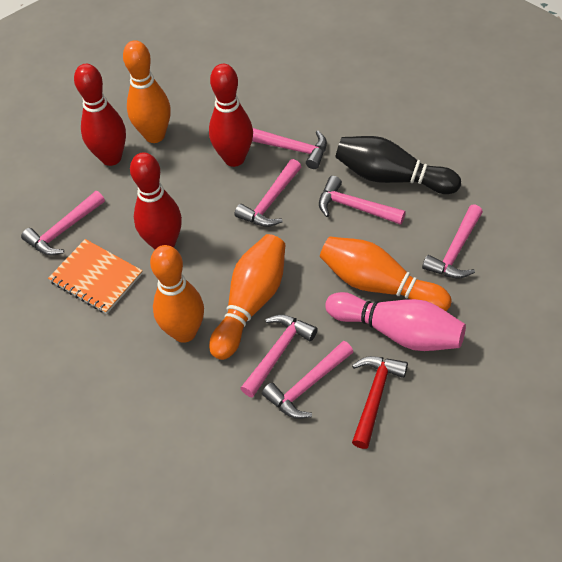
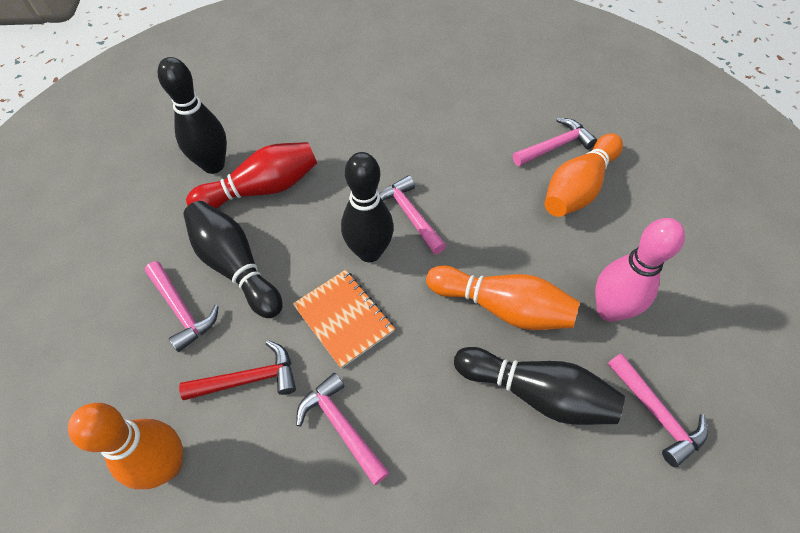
black bowling pin: [336,136,461,194] = 1 -> [158,57,227,174] [183,201,283,318] [341,152,394,262] [454,347,625,425] = 4
orange bowling pin: [123,40,171,143] [150,245,204,343] [209,234,285,360] [320,237,452,311] = 4 -> [68,403,183,489] [426,265,580,330] [545,133,623,217] = 3
pink hammer: [21,191,105,256] [234,159,301,227] [240,315,318,398] [252,128,327,169] [262,341,353,419] [319,176,406,225] [422,204,483,279] = 7 -> [145,261,219,352] [296,373,389,485] [379,175,446,254] [513,118,597,166] [608,353,708,468] = 5
red bowling pin: [74,64,126,166] [130,152,182,249] [209,64,253,167] = 3 -> [186,142,317,209] = 1

